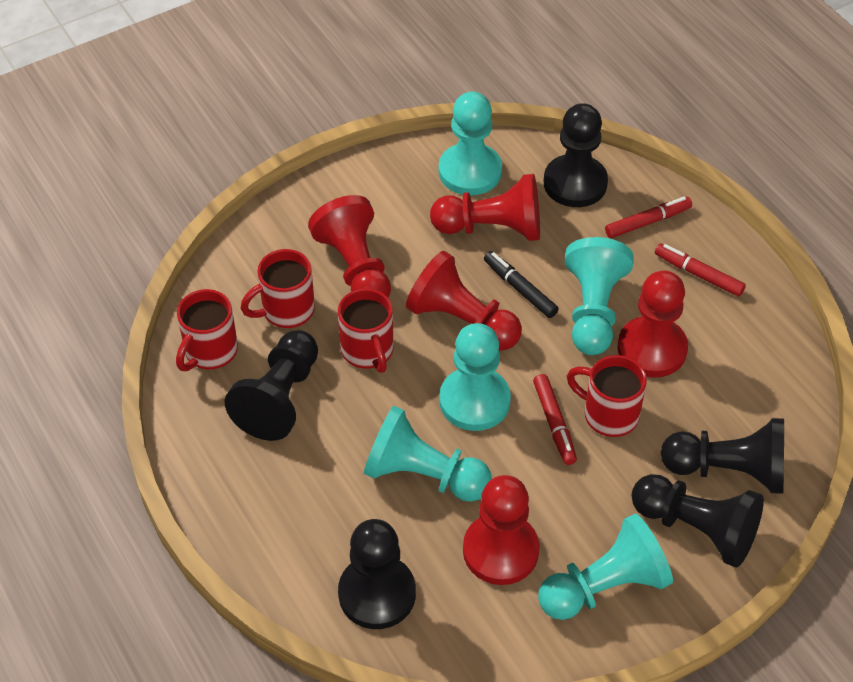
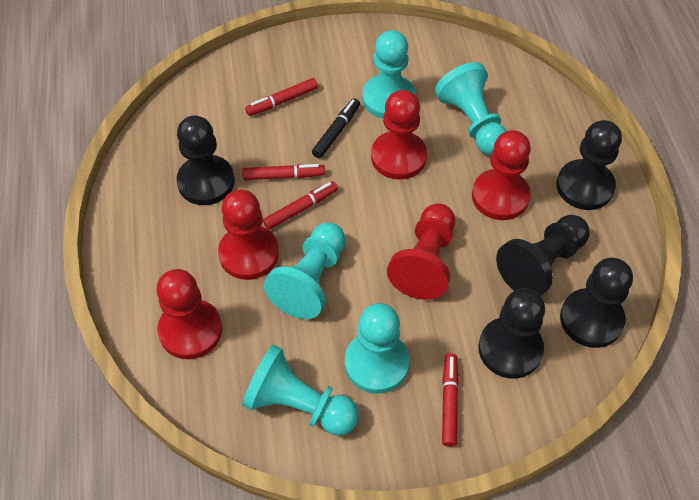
red marker: [533,374,577,465] [605,197,692,238] [655,244,746,296] = 3 -> [242,164,325,180] [245,78,318,116] [263,181,338,230] [442,353,459,447] = 4
red mug: [176,289,238,371] [240,249,315,328] [338,288,394,373] [567,355,647,437] = 4 -> none = 0

